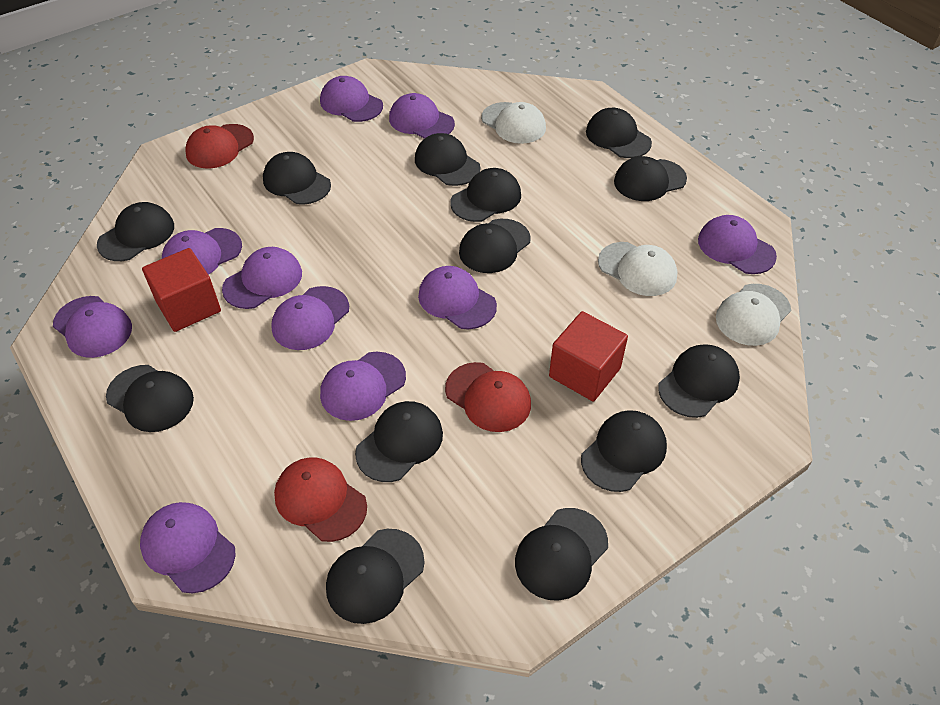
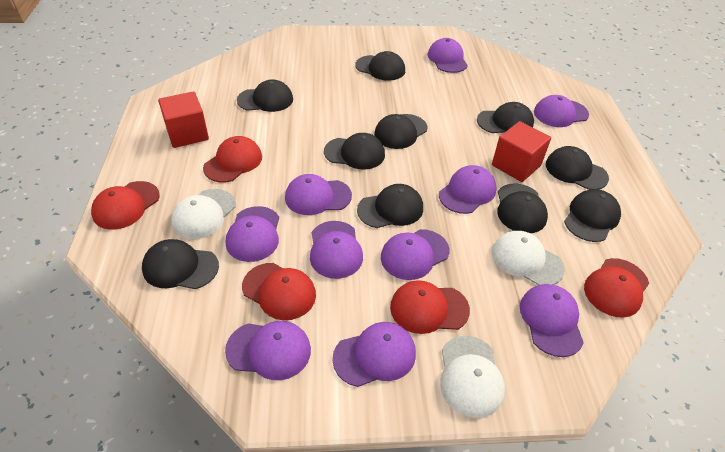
black cap: [97,202,174,261] [106,365,194,432] [263,152,331,205] [326,529,425,624] [355,401,443,482] [415,133,481,186] [450,168,521,222] [459,219,531,273] [515,508,608,601] [581,410,667,492] [586,108,652,158] [614,156,687,201] [658,344,740,418] = 13 -> [142,239,219,289] [237,79,293,112] [324,133,385,169] [355,51,405,81] [357,184,423,228] [374,114,428,149] [477,102,534,133] [497,183,548,233] [546,146,609,190] [564,189,621,242] = 10
red cap: [185,124,254,168] [274,457,367,542] [445,362,531,432] = 3 -> [91,181,160,230] [203,136,262,182] [242,263,316,320] [390,280,470,334] [584,258,649,318] = 5

